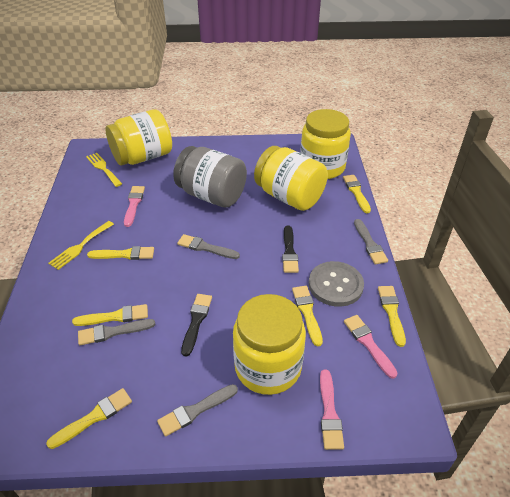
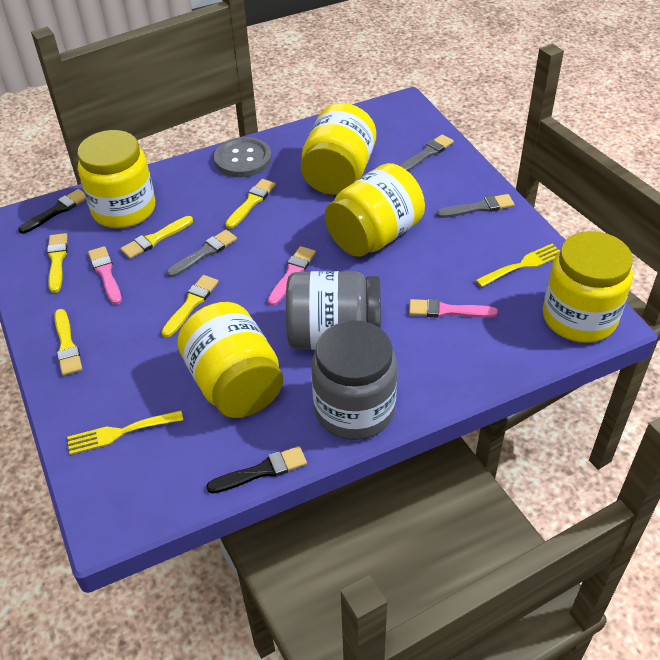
grey brush: [78,319,155,345] [157,384,238,437] [177,234,240,259] [354,219,388,265] = 4 -> [167,230,237,277] [399,134,454,171] [437,194,515,218] = 3
grey jar: [173,146,247,208] = 1 -> [286,271,381,350] [311,320,397,440] = 2
yellow brush: [46,388,132,449] [72,304,148,326] [87,246,154,260] [292,286,323,347] [343,175,371,213] [378,286,406,347] = 6 -> [47,233,68,293] [54,309,82,376] [120,216,193,259] [161,275,219,338] [225,179,276,229] = 5
yellow jar: [106,109,172,166] [233,294,306,395] [254,146,328,211] [300,109,351,179] = 4 -> [78,130,155,229] [177,302,283,418] [301,103,376,195] [325,163,425,257] [543,231,633,343] = 5

